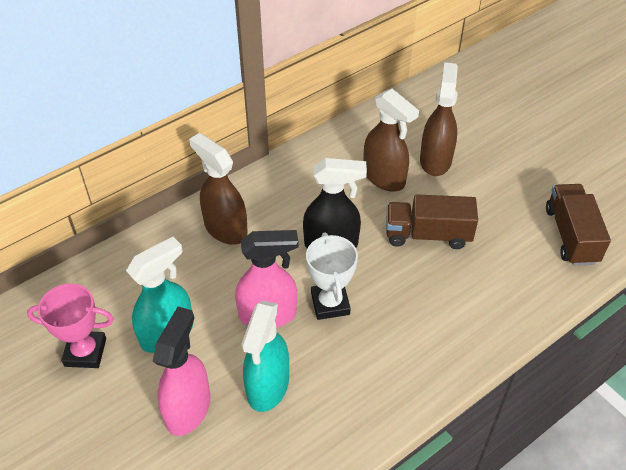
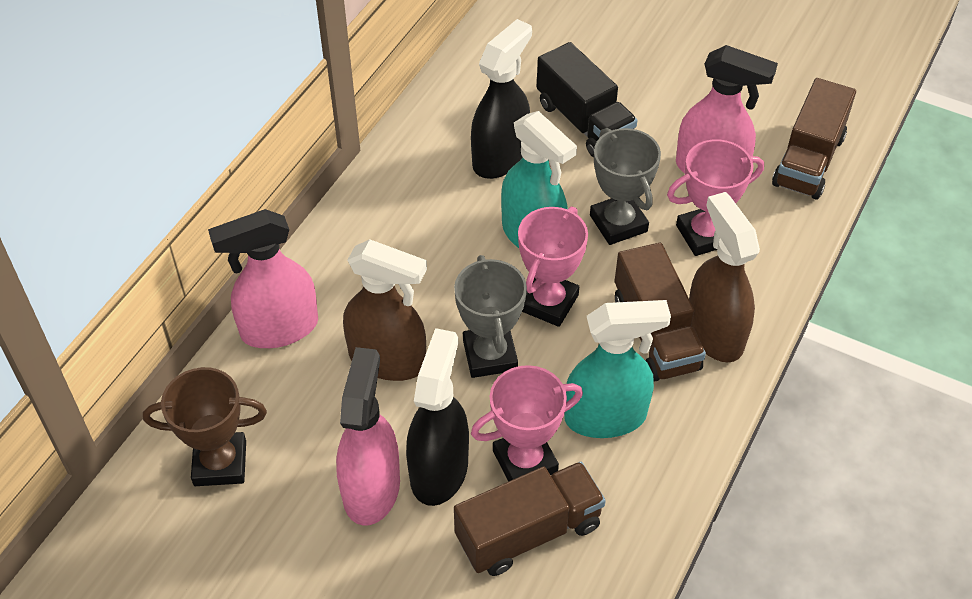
black spray bottle: [303,158,367,249] = 1 -> [406,328,469,506] [471,19,532,179] = 2
black truck: none = 0 -> [537,42,637,158] = 1
brown spray bottle: [189,133,248,245] [363,89,419,191] [420,62,458,176] = 3 -> [343,239,427,381] [689,192,760,362] = 2
brown trophy: none = 0 -> [143,367,267,486] = 1
brown truck: [386,194,478,249] [546,184,611,266] = 2 -> [454,462,606,576] [615,243,706,382] [772,78,856,200] = 3
grey trophy: none = 0 -> [454,255,527,378] [590,128,661,245] = 2
pink spray bottle: [153,307,210,436] [235,230,299,328] = 2 -> [208,209,318,348] [336,347,400,526] [676,45,778,174] = 3
pink trophy: [27,283,114,368] = 1 -> [471,365,583,482] [518,207,588,327] [667,139,764,256] = 3
white trophy: [306,232,358,320] = 1 -> none = 0

